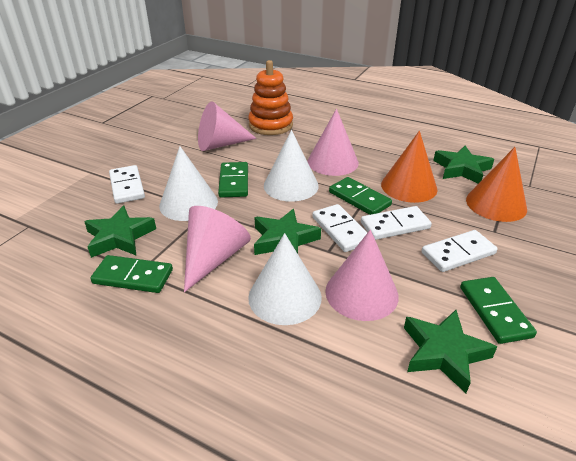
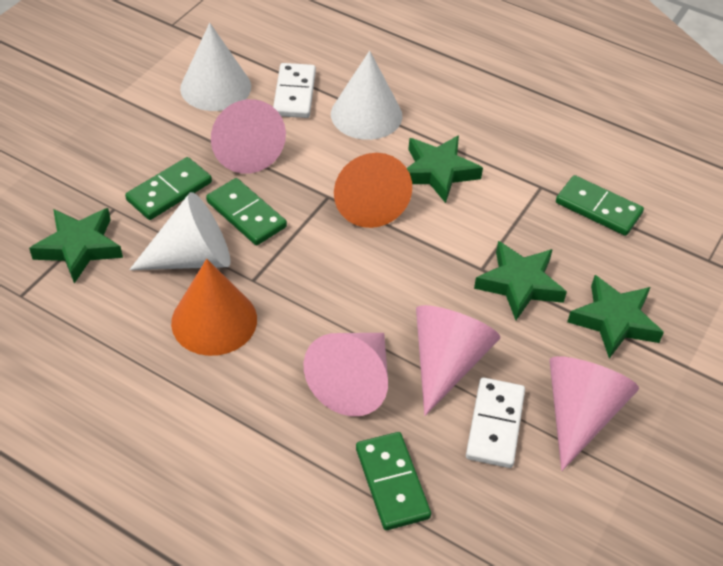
orange stacking toy: [248,60,293,135] = 1 -> none = 0
white domino: [109,165,145,204] [312,204,367,252] [361,206,432,240] [422,230,498,272] = 4 -> [273,63,316,118] [466,377,525,468] = 2

